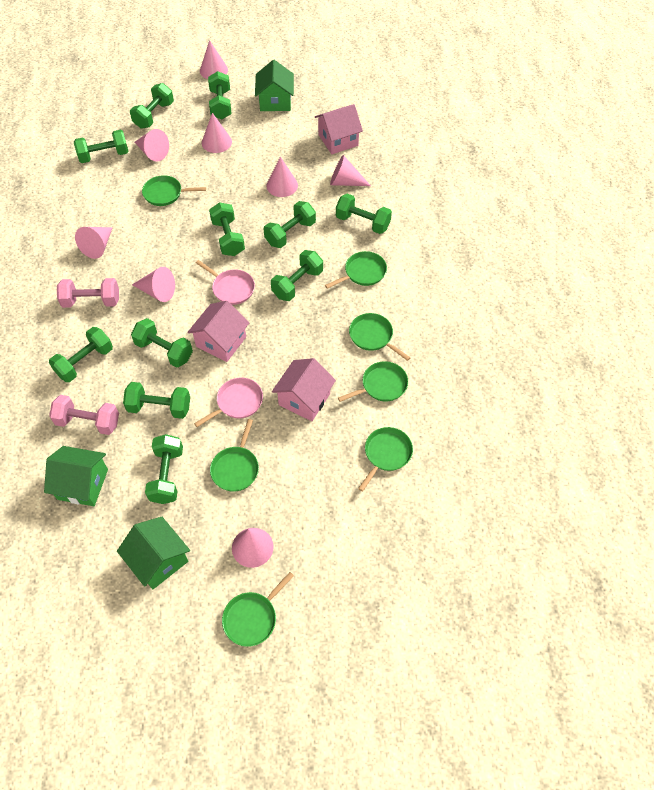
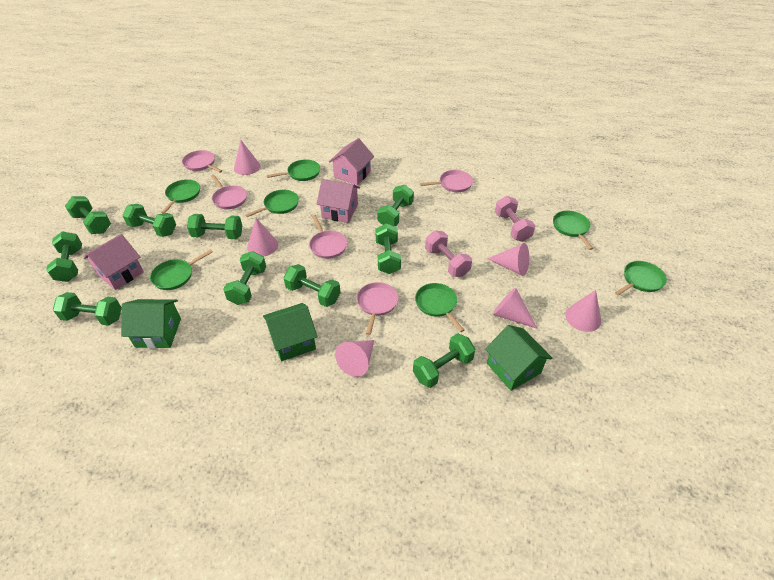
green dumbbell: [49,327,113,382] [74,130,129,163] [123,382,190,419] [130,83,174,129] [131,318,193,368] [145,434,183,504] [208,71,231,119] [209,202,245,256] [264,201,316,248] [271,250,323,301] [336,194,392,234] = 11 -> [46,231,82,282] [53,292,122,326] [65,196,111,234] [122,204,176,237] [187,214,242,239] [223,251,266,305] [283,264,341,307] [375,223,401,274] [377,185,414,226] [413,333,475,388] = 10
pink cone: [75,227,113,259] [132,267,175,302] [135,129,169,162] [200,40,228,79] [202,113,232,153] [232,528,274,568] [266,157,298,197] [330,155,371,186] = 8 -> [234,140,260,175] [247,218,278,257] [335,340,374,377] [487,243,529,276] [492,288,537,328] [565,290,601,332] = 6
pink pan: [194,377,263,427] [196,260,255,305] = 2 -> [182,150,222,173] [211,175,247,209] [309,215,347,259] [357,282,398,335] [420,170,473,192] = 5

